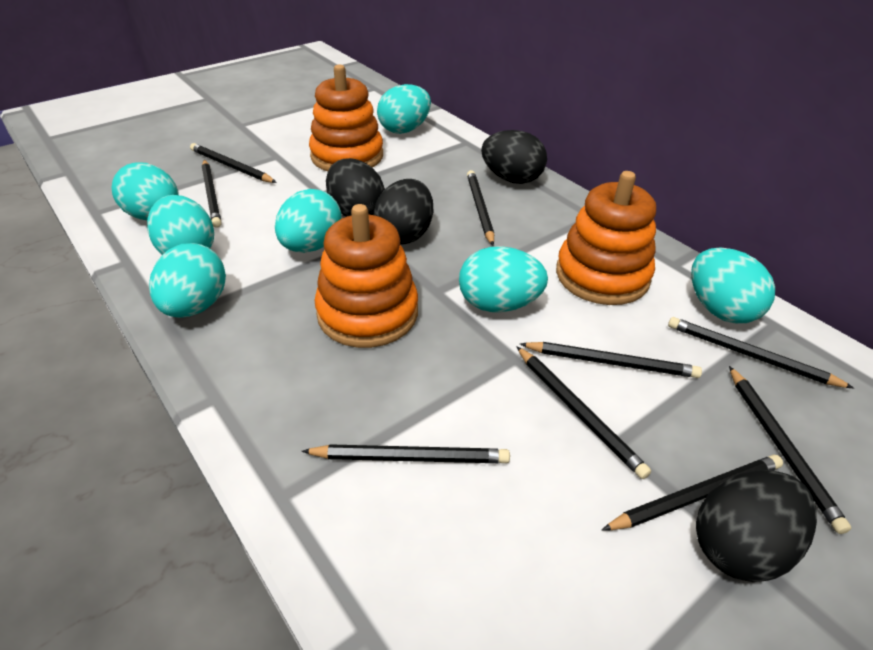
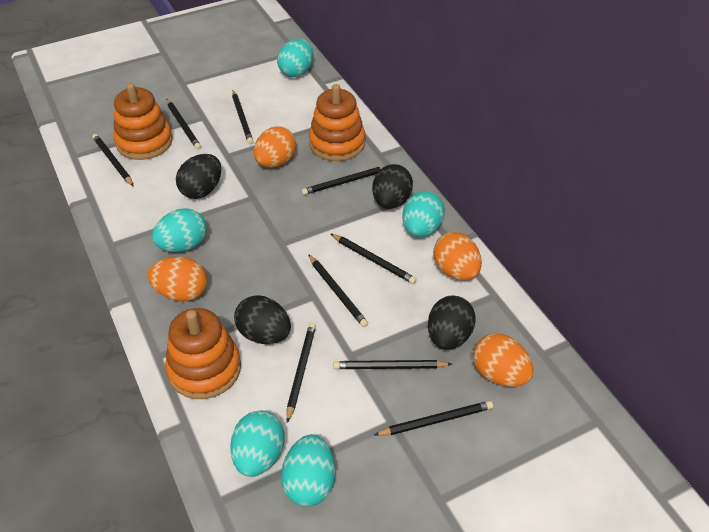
orange egg: none = 0 -> [147,257,207,301] [254,126,296,167] [433,232,482,280] [473,334,533,387] = 4
turquoise egg: [111,162,179,220] [147,195,214,255] [149,243,226,318] [275,189,342,253] [377,84,431,134] [459,246,548,312] [691,247,775,323] = 7 -> [152,208,207,252] [230,410,285,477] [277,39,313,77] [281,434,335,507] [402,191,445,237] = 5

